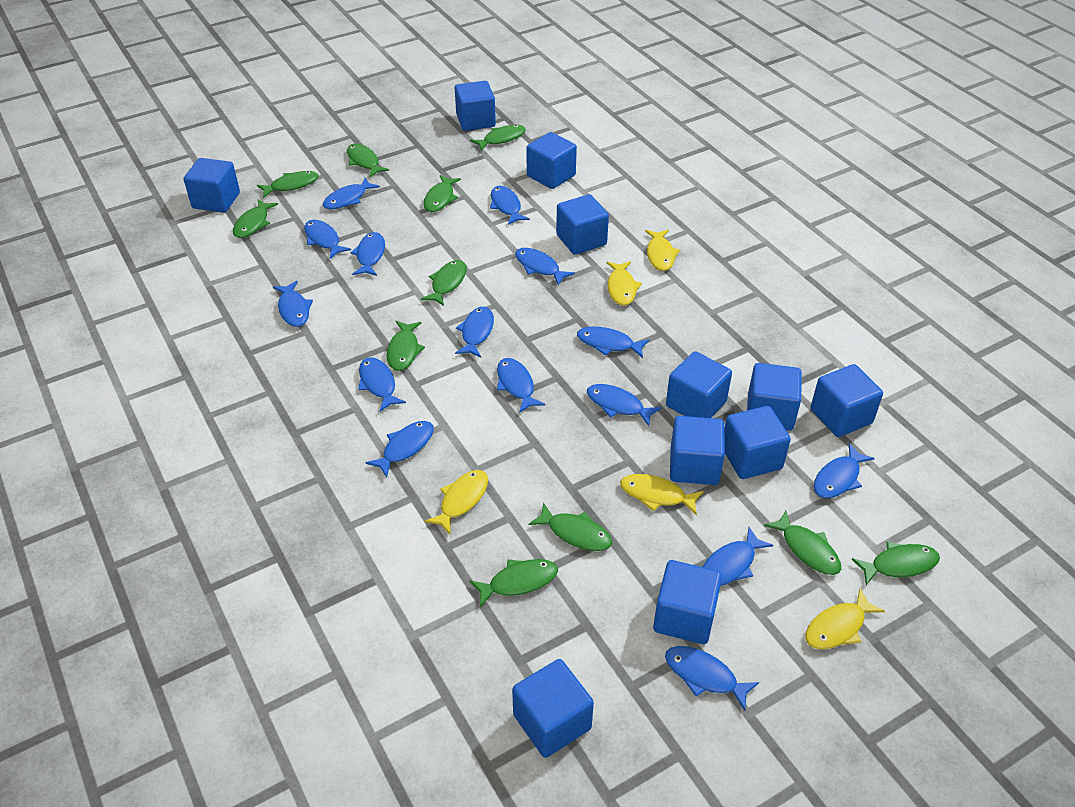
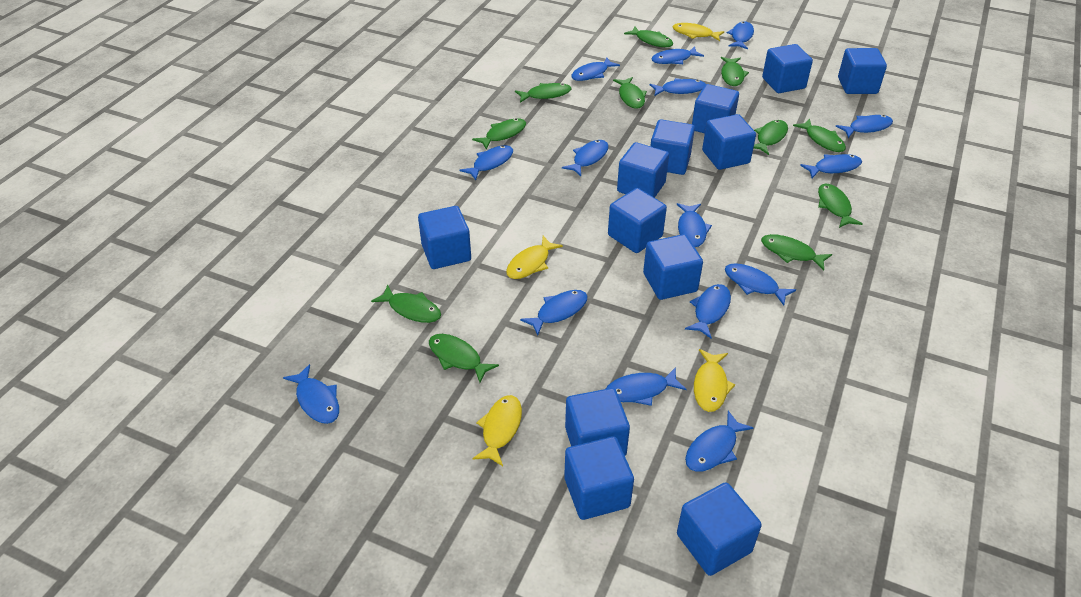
blue cube: [184,158,240,213] [455,81,496,131] [512,659,594,758] [526,132,577,189] [556,194,609,255] [653,560,722,644] [666,351,732,418] [670,416,725,485] [724,406,791,479] [747,363,802,431] [811,364,883,437] = 11 -> [418,206,471,269] [564,436,634,520] [565,388,630,456] [608,188,667,253] [617,142,669,198] [643,234,703,300] [650,119,695,175] [677,482,762,576] [692,84,739,133] [702,114,756,170] [762,44,813,93] [838,48,887,94] = 12
yellow fish: [425,470,488,534] [606,261,642,306] [620,474,704,515] [645,230,680,271] [806,588,885,649] = 5 -> [472,395,522,466] [506,236,563,279] [673,23,724,41] [694,349,735,412] = 4

